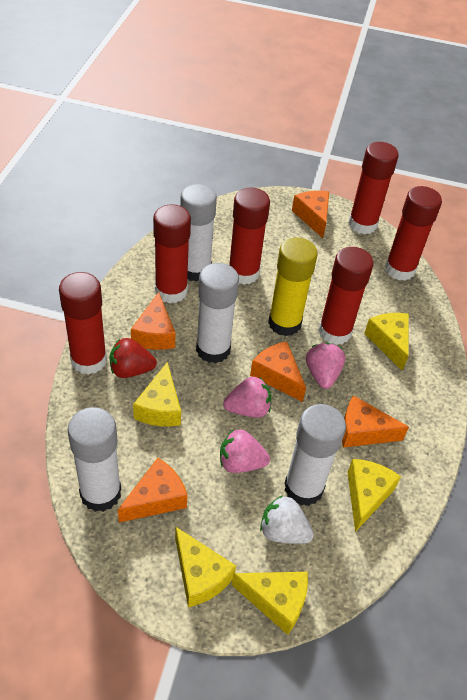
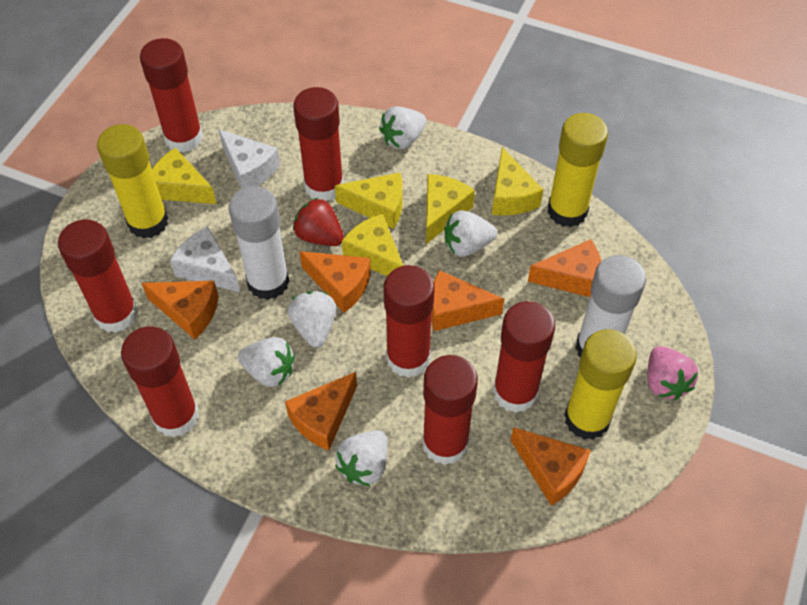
orange cheese: [118,458,187,523] [131,292,175,350] [250,341,306,402] [292,191,329,238] [342,395,409,448] = 5 -> [142,281,219,339] [285,372,357,451] [299,251,371,313] [431,270,504,331] [510,427,591,506] [528,239,601,297] = 6
pink strawberry: [220,429,270,473] [223,377,271,418] [306,343,345,389] = 3 -> [648,346,698,400] = 1
red glue stick: [59,272,107,375] [153,204,191,303] [229,188,270,285] [318,247,374,345] [348,142,399,234] [385,186,442,281] = 6 -> [58,220,138,333] [121,327,199,437] [140,38,203,153] [293,87,344,201] [383,265,435,378] [422,355,478,465] [493,301,555,413] = 7
white cheese: none = 0 -> [170,227,241,293] [219,129,280,189] = 2
white glue stick: [67,407,121,512] [180,184,217,282] [196,263,239,364] [284,404,346,506] = 4 -> [229,186,289,300] [575,255,646,357] = 2
white strawberry: [260,495,314,544] = 1 -> [238,337,295,387] [288,291,336,347] [335,430,387,486] [379,106,426,149] [444,210,497,257] = 5
yellow glue stick: [268,238,318,336] = 1 -> [97,124,168,239] [547,113,608,227] [564,329,637,440] = 3

